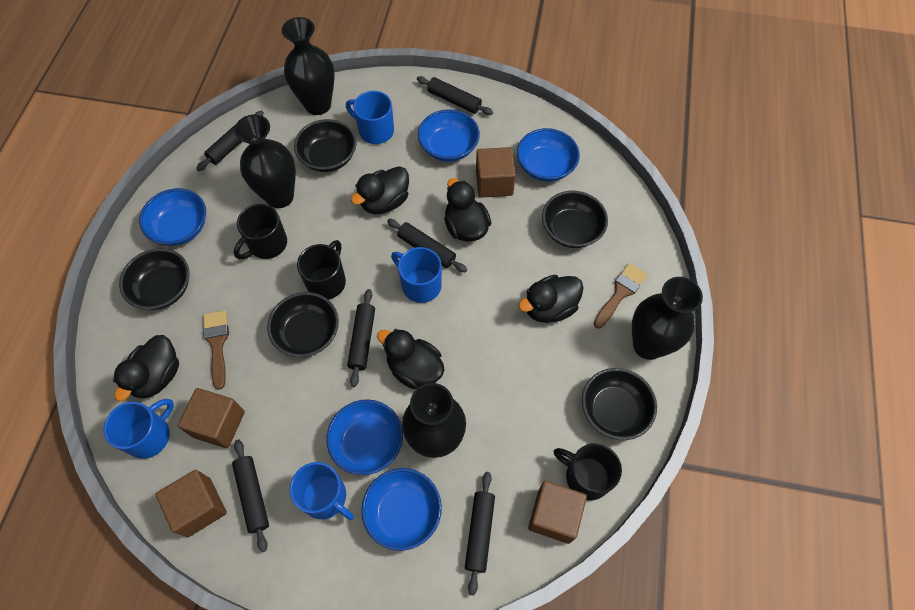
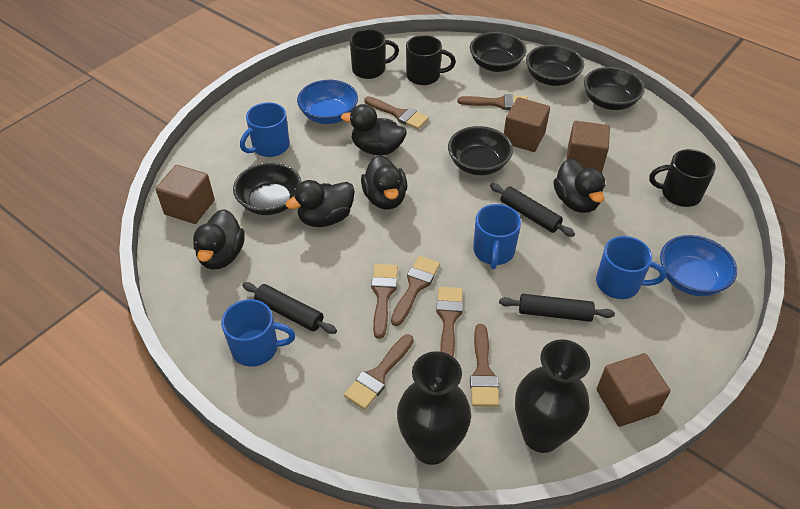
black rolling pin: [196,110,264,171] [232,439,269,552] [347,289,375,387] [387,219,467,272] [417,76,493,115] [465,472,495,596] = 6 -> [242,282,337,334] [490,183,575,237] [499,294,615,322] = 3
black vase: [234,115,296,208] [281,17,335,115] [402,383,466,458] [632,277,703,360] = 4 -> [397,351,471,465] [515,339,590,453] = 2
blue bowl: [139,188,206,246] [326,399,403,475] [361,468,442,551] [418,109,480,162] [517,128,580,182] = 5 -> [297,80,358,124] [660,235,737,296] = 2
brown brush: [203,310,229,390] [593,263,647,328] = 2 -> [344,334,414,410] [364,96,429,129] [371,264,398,339] [391,256,440,326] [436,287,463,357] [458,94,528,110] [470,324,499,407] = 7

